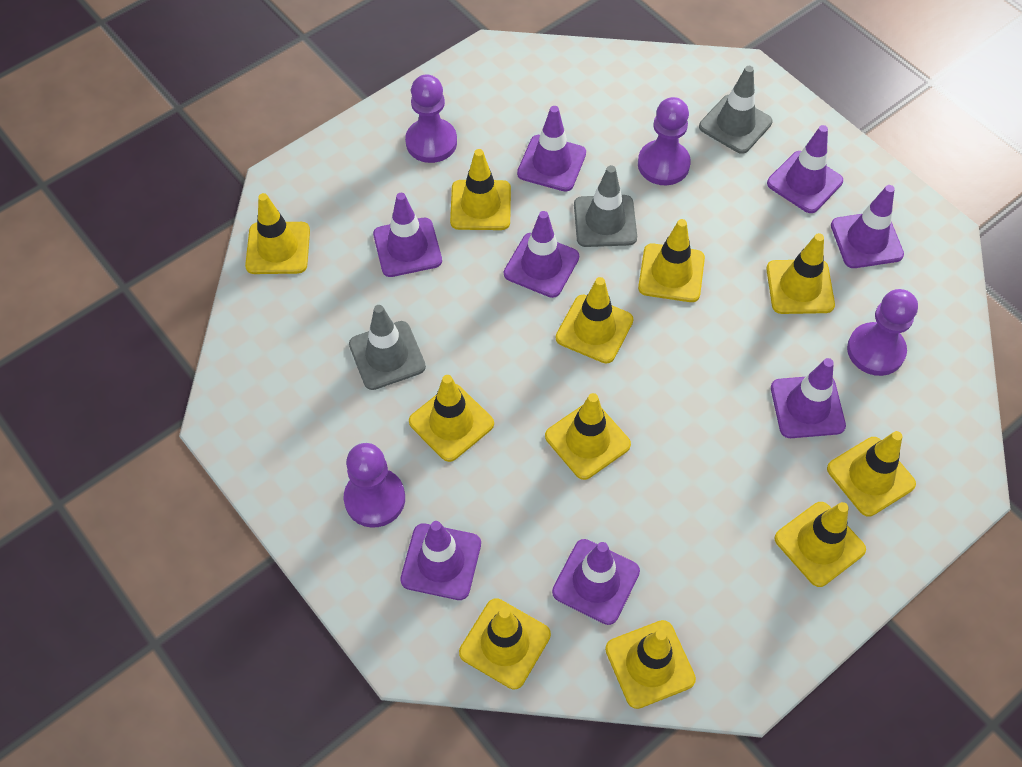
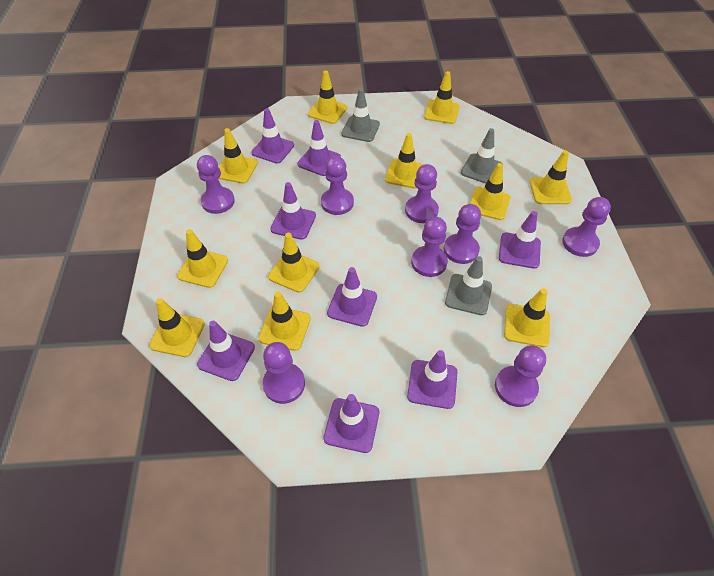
purple pawn: [344,443,405,527] [405,74,457,163] [638,97,691,185] [847,289,918,376] = 4 -> [197,155,235,214] [262,342,305,404] [321,156,354,215] [405,164,439,223] [411,217,448,277] [444,204,481,264] [495,345,546,407] [562,197,611,257] = 8

